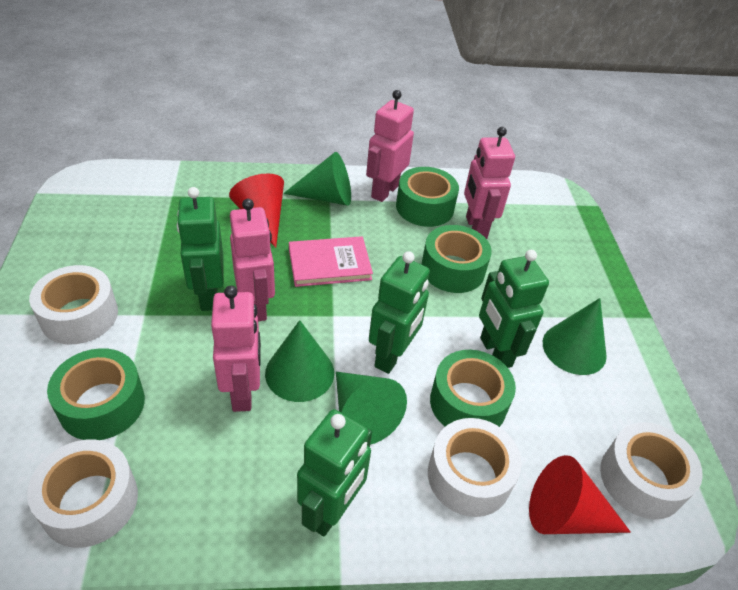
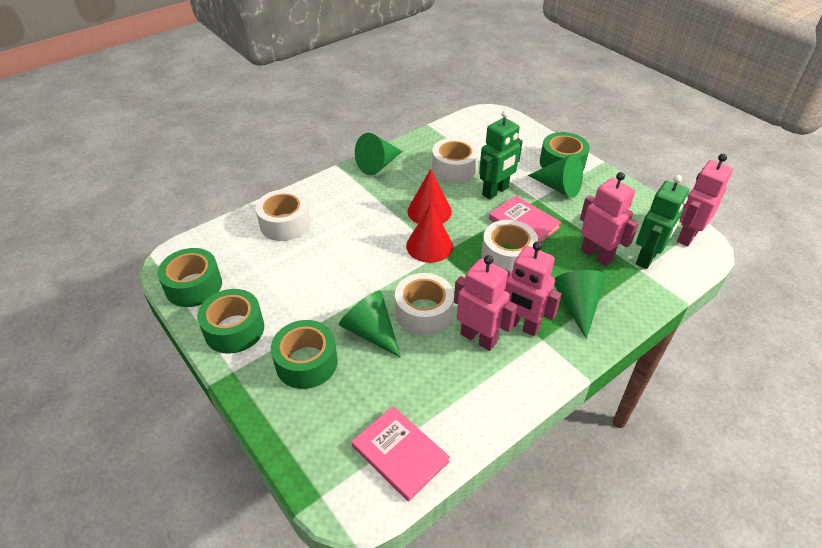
green robot: [177,187,224,311] [297,409,372,536] [369,251,430,374] [479,250,549,368] = 4 -> [479,110,523,199] [636,175,689,269] = 2
pink book: [289,236,373,287] = 1 -> [352,406,450,501] [489,195,562,243] = 2

